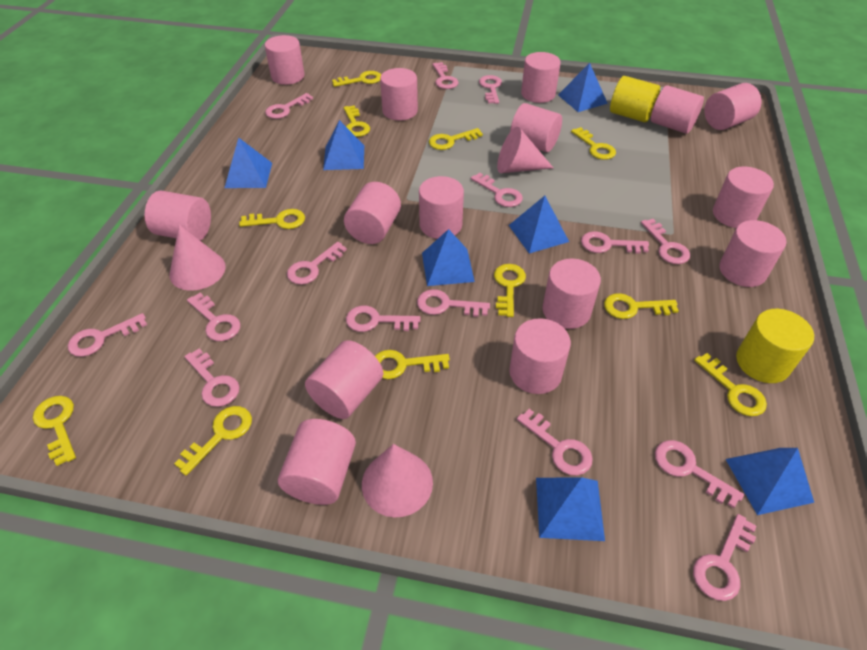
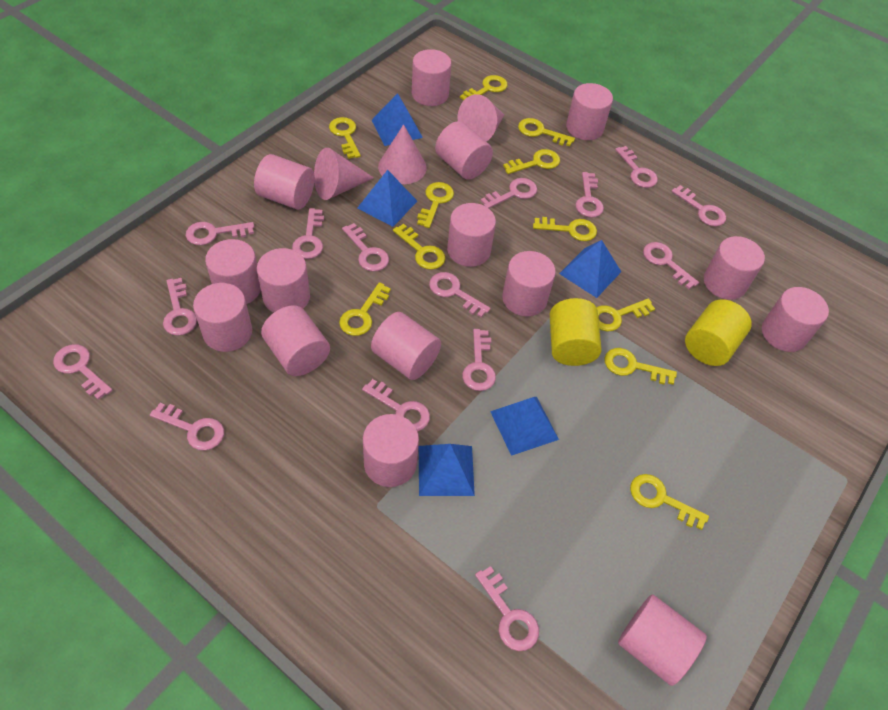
blue pyramid: [224,138,272,188] [323,120,364,170] [422,229,475,286] [509,196,569,254] [536,477,605,541] [558,63,608,112] [726,448,814,515] = 7 -> [357,170,417,227] [372,93,423,146] [419,444,475,496] [490,397,559,456] [559,240,621,298] = 5

